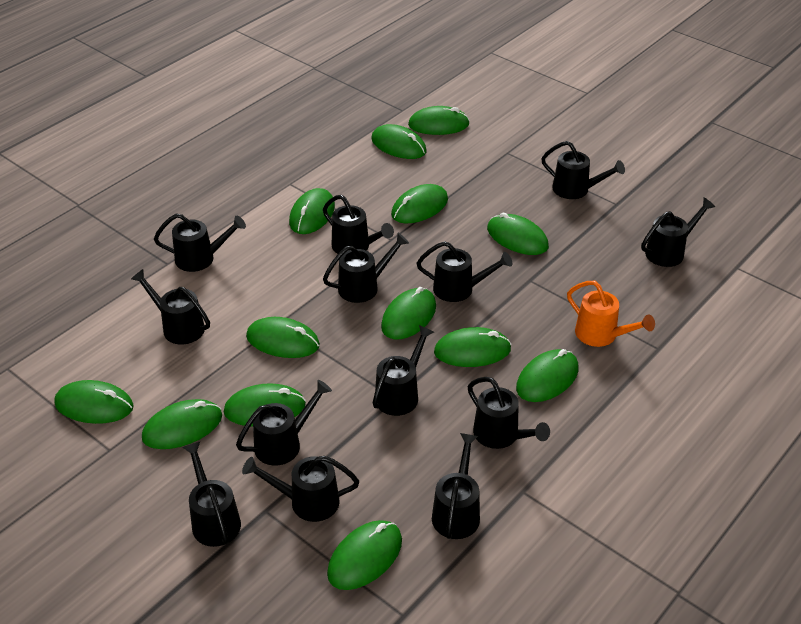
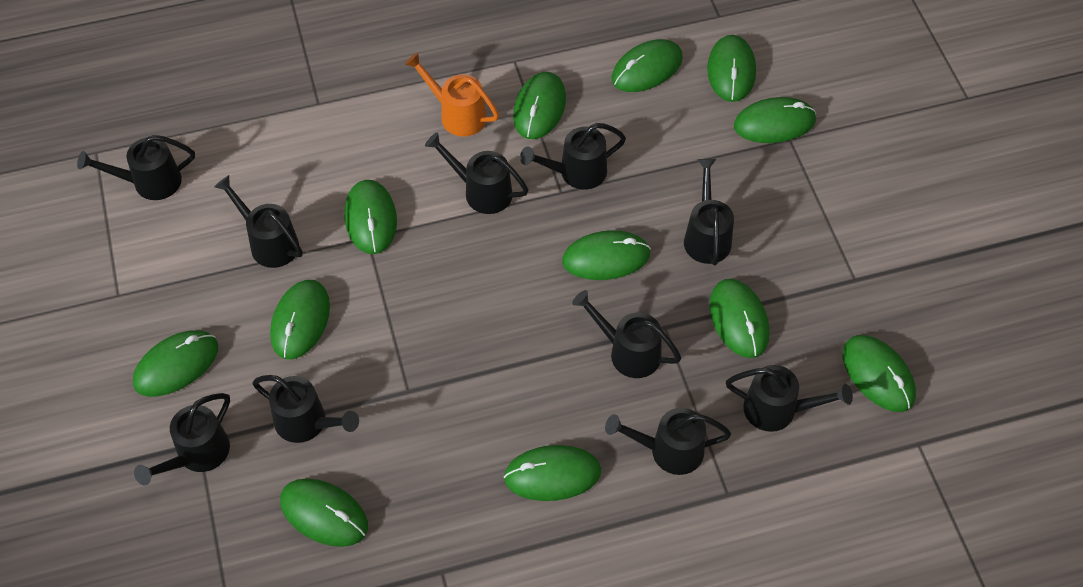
black watering can: [131,269,210,345] [154,213,246,272] [182,442,241,547] [236,380,332,466] [242,456,359,522] [323,195,394,254] [323,233,409,303] [373,325,434,416] [417,241,512,302] [432,433,480,539] [468,377,550,449] [541,141,625,199] [641,197,715,267] = 13 -> [77,135,195,200] [134,393,230,485] [214,175,303,268] [252,375,359,443] [425,132,528,214] [520,123,626,190] [572,290,681,378] [605,408,731,475] [684,159,734,266] [726,365,853,432] = 10
green mouse: [54,380,134,424] [142,399,222,449] [224,383,306,427] [246,317,320,358] [289,188,335,234] [327,520,402,590] [371,124,426,159] [381,287,436,339] [391,184,448,223] [408,106,470,135] [434,327,511,367] [487,213,549,255] [516,349,578,402] = 13 -> [133,330,218,397] [270,280,330,359] [280,478,368,547] [344,180,397,254] [504,445,601,501] [513,72,566,139] [562,230,651,280] [612,39,683,92] [707,35,756,102] [709,279,770,358] [734,97,816,143] [842,335,916,412] = 12

